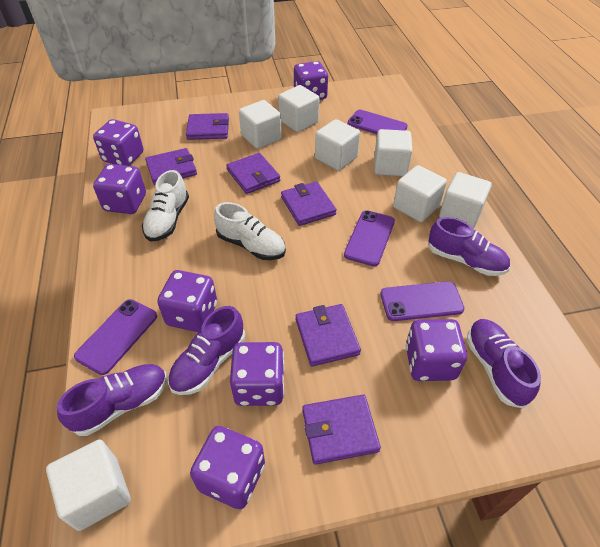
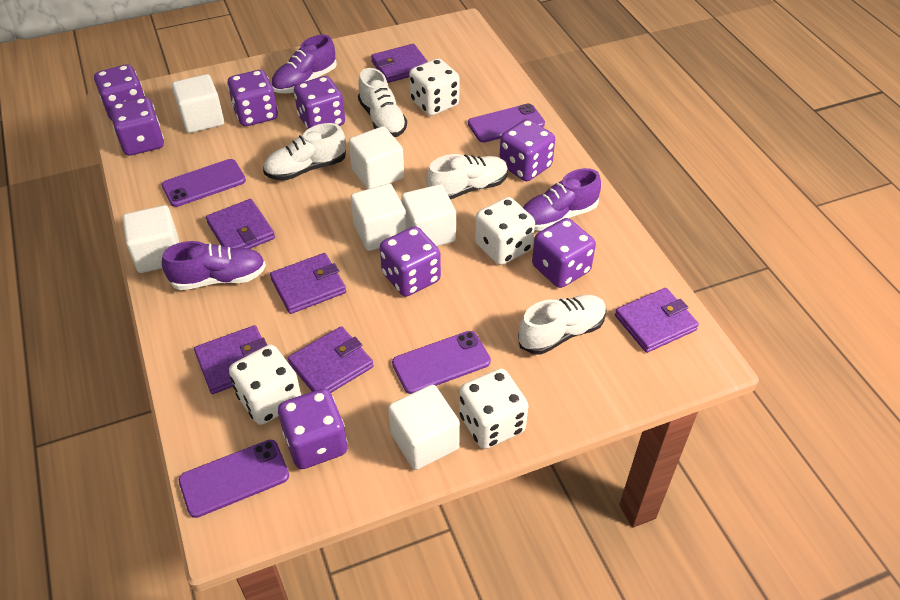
purple dice: [93,119,144,166] [93,164,146,214] [157,270,217,332] [190,426,265,509] [230,342,285,406] [294,61,328,100] [406,319,467,381] = 7 -> [94,64,145,120] [110,97,164,156] [227,70,278,126] [278,389,347,469] [294,76,345,129] [380,226,441,297] [499,119,555,181] [532,218,596,288] = 8
purple shoe: [57,364,167,436] [168,306,245,395] [428,217,510,276] [467,319,541,408] = 4 -> [162,241,266,290] [271,35,337,93] [523,168,601,231] = 3
white cube: [46,439,131,531] [239,100,282,149] [278,85,319,132] [315,119,360,170] [374,129,412,176] [393,165,447,222] [439,172,492,228] = 7 -> [122,205,179,273] [172,74,224,133] [349,126,404,189] [351,184,407,251] [388,385,460,470] [401,184,456,246] = 6
white dice: none = 0 -> [229,345,301,425] [409,58,460,116] [459,369,529,449] [475,197,535,265] = 4
white shoe: [142,170,189,242] [214,202,286,260] = 2 -> [263,123,346,181] [358,68,407,137] [426,154,508,199] [518,295,607,355] = 4

